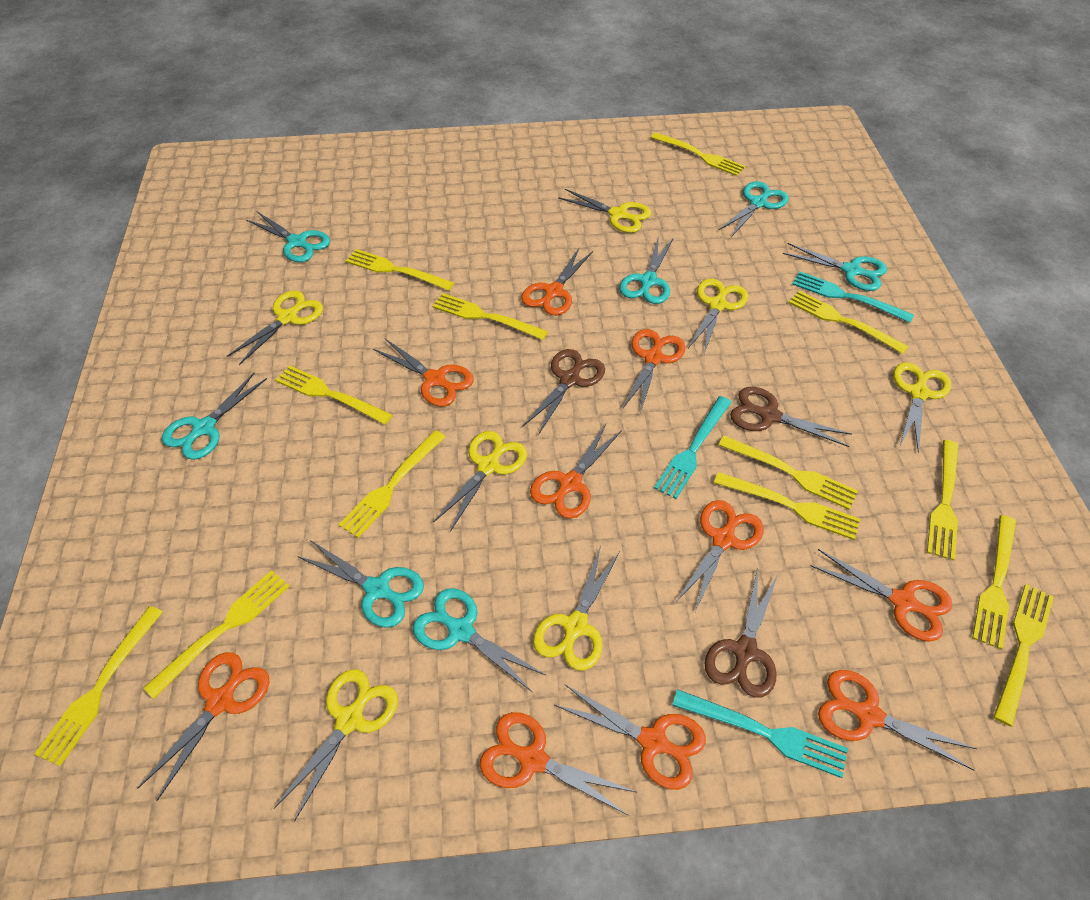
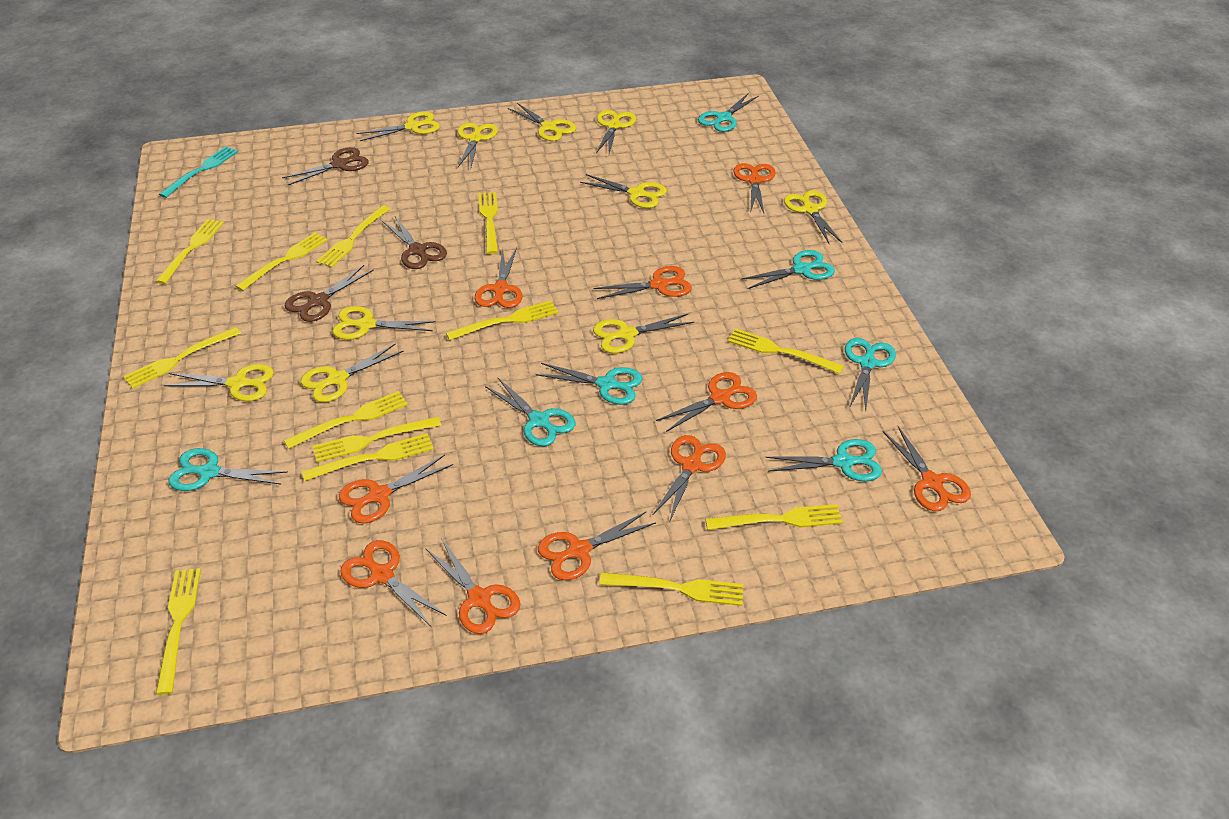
turquoise fork: [654,396,732,499] [672,689,848,778] [792,272,914,323] = 3 -> [159,146,238,198] = 1
yellow scissors: [227,291,323,365] [274,669,398,822] [433,431,527,532] [533,546,620,671] [558,189,651,233] [688,279,748,354] [893,362,951,453] = 7 -> [164,364,274,401] [300,343,404,402] [332,306,436,340] [356,112,440,141] [458,123,498,167] [508,103,576,141] [580,174,667,208] [593,314,694,353] [596,110,636,154] [784,190,842,243] = 10

